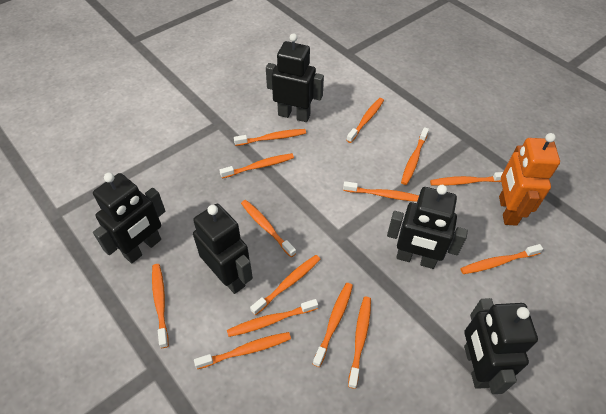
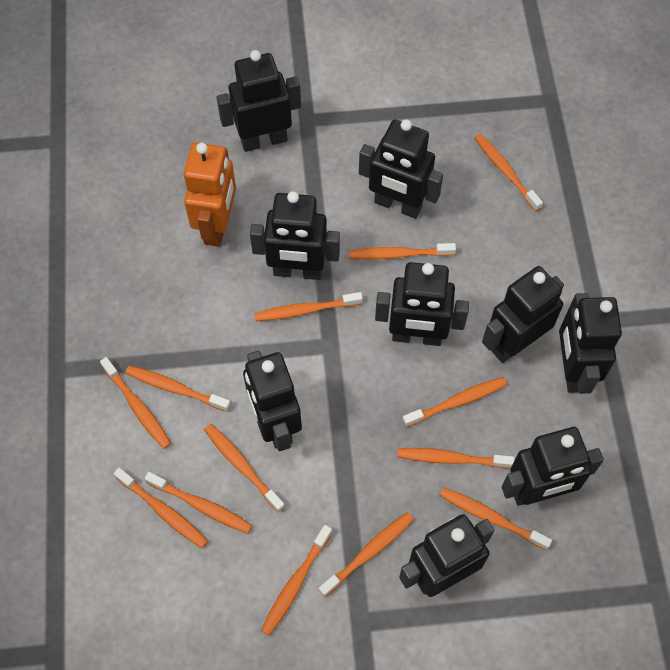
black robot: [93,173,165,263] [193,204,253,294] [266,33,324,122] [387,185,468,269] [464,298,538,394] = 5 -> [217,50,301,152] [243,351,302,451] [250,191,340,280] [359,119,443,219] [375,262,469,346] [399,514,494,597] [482,266,564,363] [502,427,604,506] [559,293,622,394] = 9
orange toothbrush: [152,264,169,348] [194,332,291,369] [219,153,294,178] [227,299,318,337] [234,129,306,146] [241,200,296,257] [250,255,320,315] [313,283,353,367] [343,181,419,202] [346,98,384,143] [348,297,371,389] [401,127,429,185] [430,172,503,186] [460,244,543,274] = 14 -> [100,357,171,449] [114,468,208,549] [125,366,230,412] [145,472,252,534] [204,424,285,512] [254,292,363,321] [261,525,332,636] [319,512,414,597] [349,243,456,259] [397,448,514,468] [402,377,507,427] [439,487,552,550] [475,134,543,211] = 13

